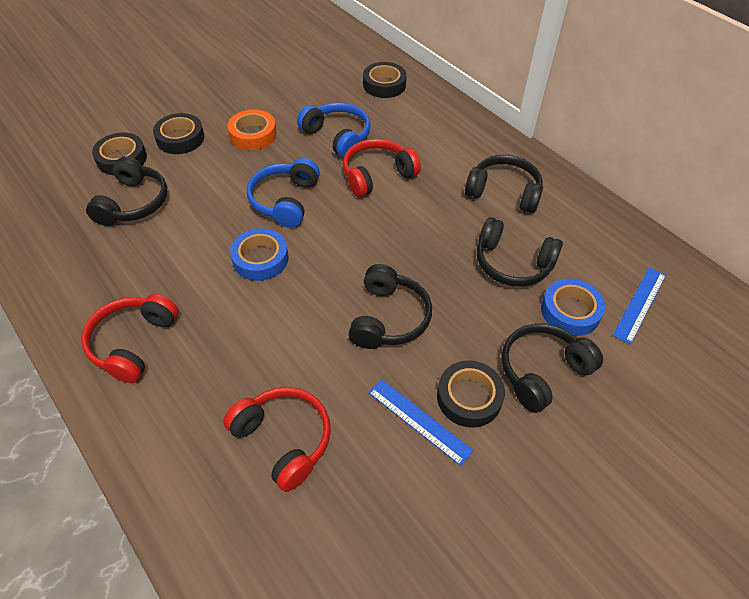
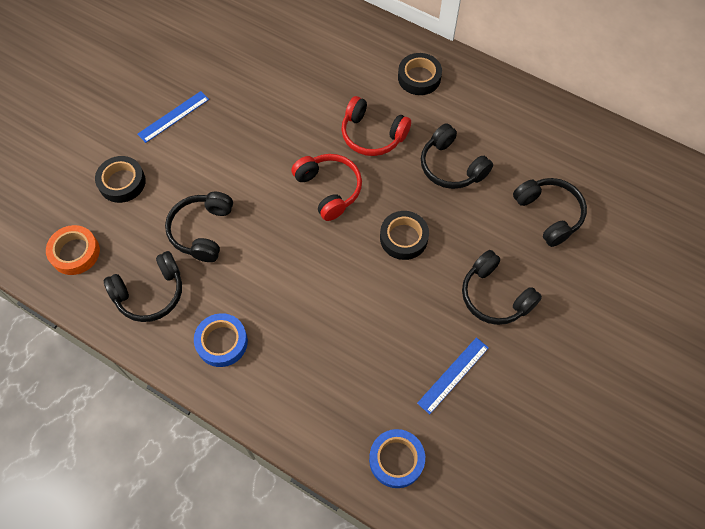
black tape: [92,133,147,175] [153,113,204,154] [363,62,407,98] [437,360,505,428] = 4 -> [95,156,146,203] [380,211,429,260] [398,53,442,95] = 3
blue headphones: [247,158,320,228] [297,102,370,158] = 2 -> none = 0
red headphones: [81,294,179,383] [223,387,331,492] [343,139,421,197] = 3 -> [291,154,362,221] [341,96,411,156] = 2

